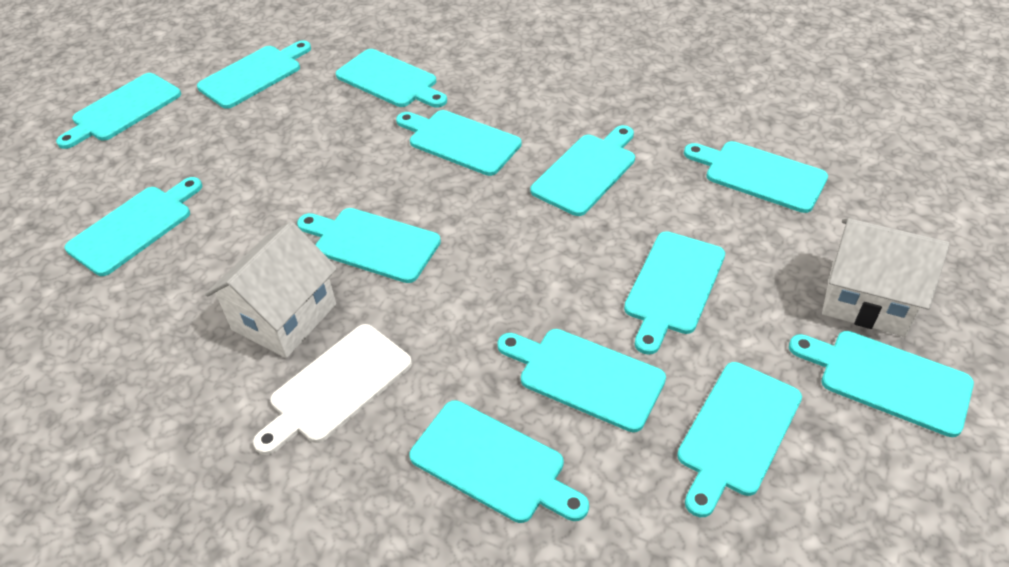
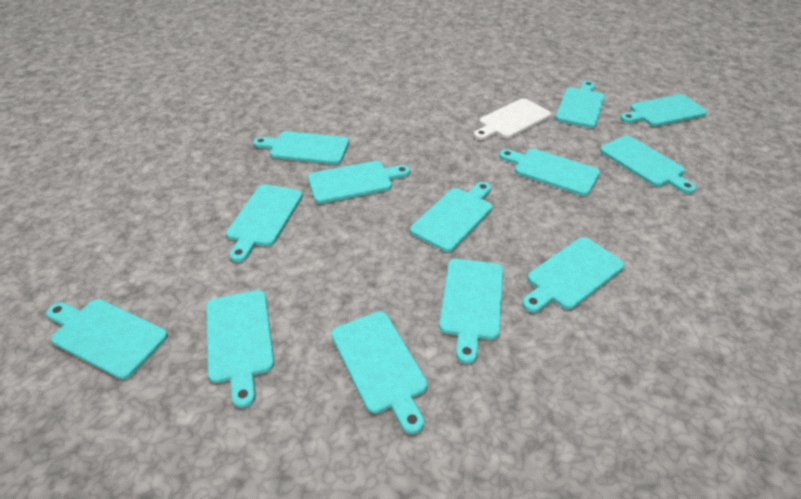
white house: [205,221,337,358] [822,218,950,337] = 2 -> none = 0

